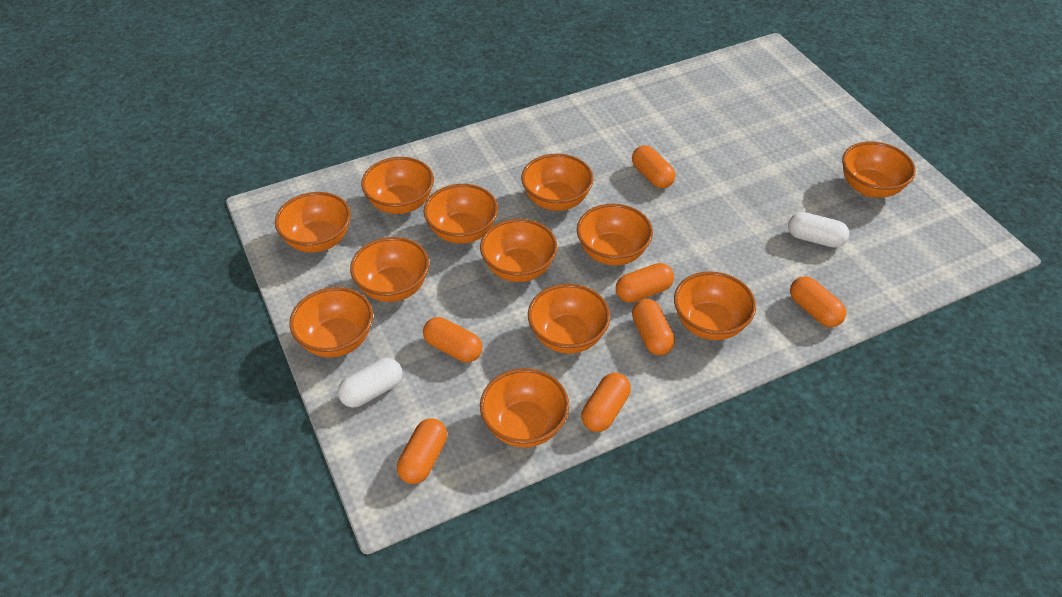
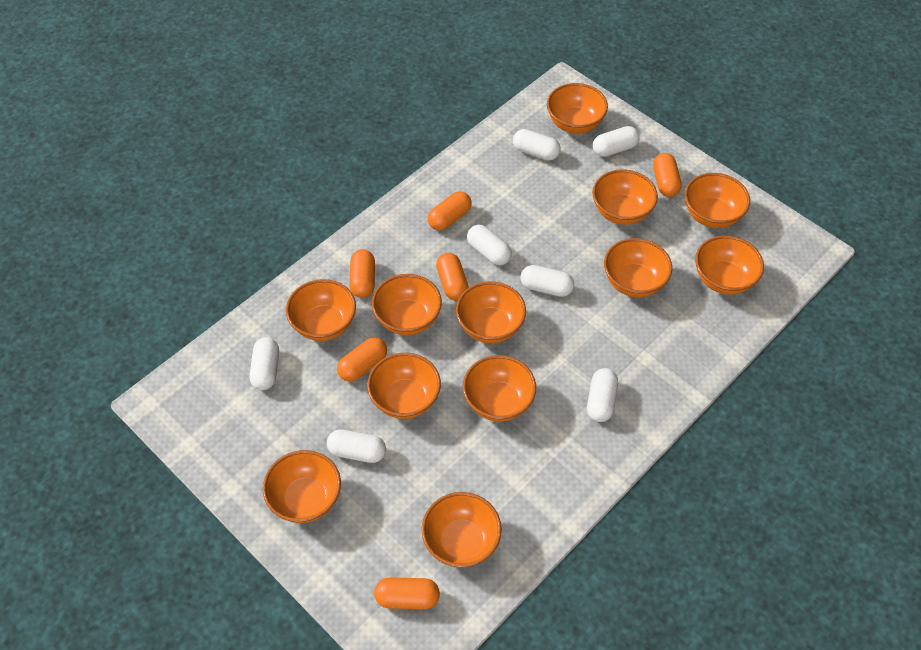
orange capsule: [397,418,447,484] [423,317,482,362] [581,373,631,432] [616,263,674,303] [632,145,675,188] [632,299,675,355] [790,276,846,327] = 7 -> [337,337,387,382] [350,249,375,298] [374,577,440,609] [428,191,472,231] [436,253,469,301] [653,153,682,197] = 6
white capsule: [338,358,402,407] [788,212,849,248] = 2 -> [249,337,279,390] [327,429,386,463] [467,225,512,265] [513,129,561,160] [520,265,574,297] [587,368,618,422] [593,126,639,157] = 7

